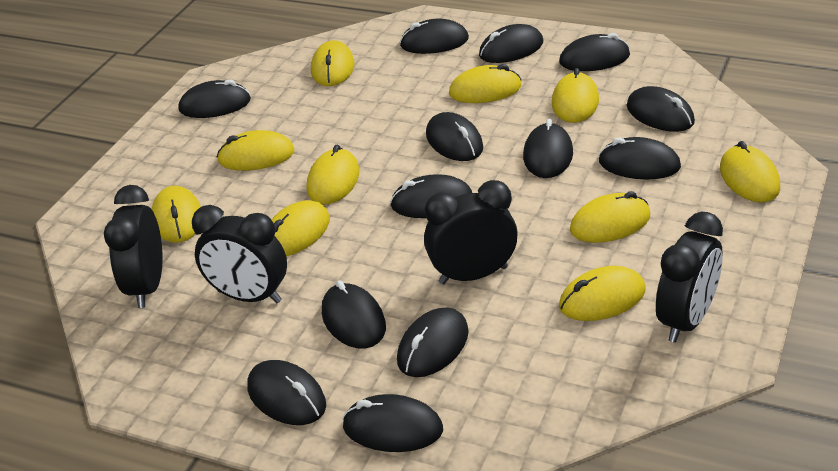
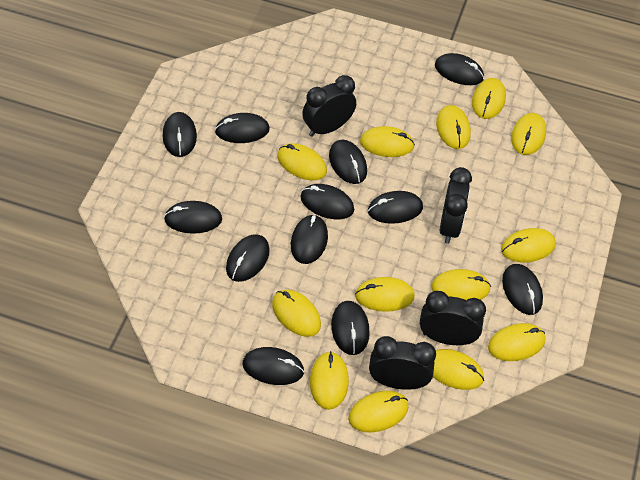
black mouse: [179,79,251,118] [247,360,326,425] [322,280,386,349] [342,394,443,452] [390,174,472,218] [397,307,469,377] [400,19,469,54] [426,112,483,161] [479,24,543,63] [523,119,573,178] [559,33,630,71] [599,137,681,179] [627,86,695,132] = 13 -> [162,112,197,157] [164,201,222,234] [215,113,270,143] [226,234,270,282] [243,347,304,385] [291,214,328,264] [300,184,354,219] [329,140,367,184] [331,301,369,355] [368,191,423,224] [435,53,484,85] [502,264,543,315] = 12
yellow mouse: [152,186,201,243] [217,130,295,171] [272,200,330,256] [307,145,360,204] [311,40,354,86] [449,64,521,103] [552,68,599,123] [559,266,646,321] [570,191,650,243] [720,141,780,202] = 10 -> [272,290,321,337] [277,143,327,180] [310,351,349,410] [348,391,409,432] [355,277,415,312] [360,126,415,157] [431,269,491,300] [433,349,484,390] [436,105,471,149] [472,78,506,119] [488,323,545,361] [501,228,556,262] [511,113,546,155] = 13

